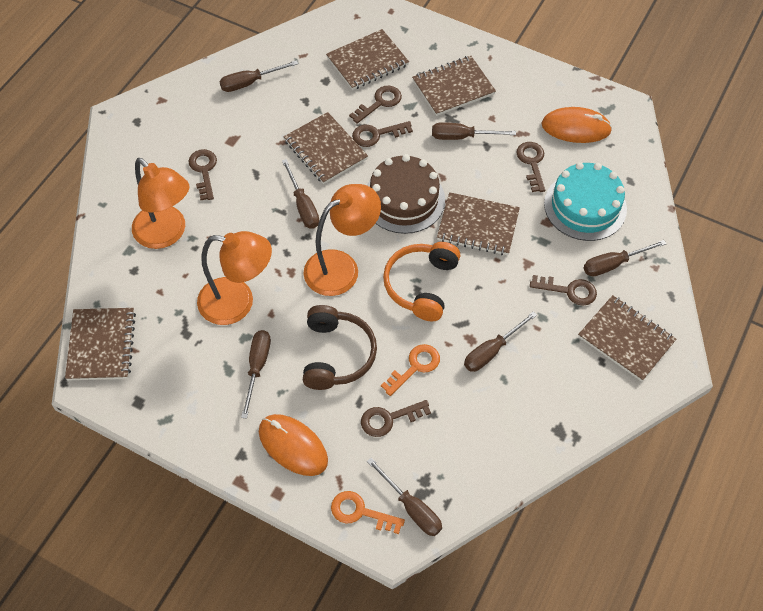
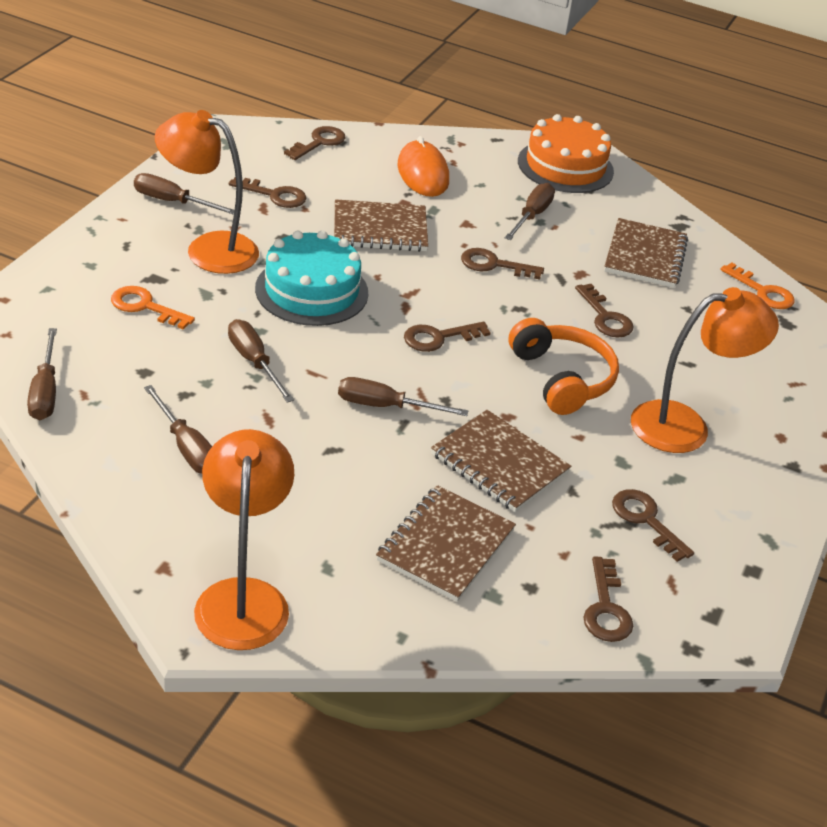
brown cake: [367,154,445,234] = 1 -> none = 0
brown headphones: [303,305,377,390] = 1 -> none = 0
brown key: [188,149,217,200] [349,86,402,124] [352,121,413,147] [361,400,431,437] [516,142,545,192] [530,275,597,306] = 6 -> [229,177,306,208] [284,126,346,160] [404,322,491,352] [461,248,544,280] [575,284,634,337] [584,556,633,642] [612,489,694,562] = 7
brown notebook: [65,308,136,380] [284,112,368,184] [326,29,409,90] [412,56,496,116] [437,192,520,255] [578,295,676,382] = 6 -> [334,199,428,252] [376,485,516,602] [431,410,571,512] [604,218,688,288] = 4
brown screwdriver: [219,60,298,92] [241,330,271,419] [282,159,319,229] [367,458,442,536] [432,122,516,140] [464,311,537,372] [584,240,666,276] = 7 -> [27,328,57,420] [134,173,234,215] [144,385,212,474] [228,319,294,403] [338,377,468,416] [505,183,555,240] = 6
orange cake: none = 0 -> [518,114,614,193] = 1
orange mouse: [259,414,328,476] [541,107,612,143] = 2 -> [398,136,449,197] = 1

